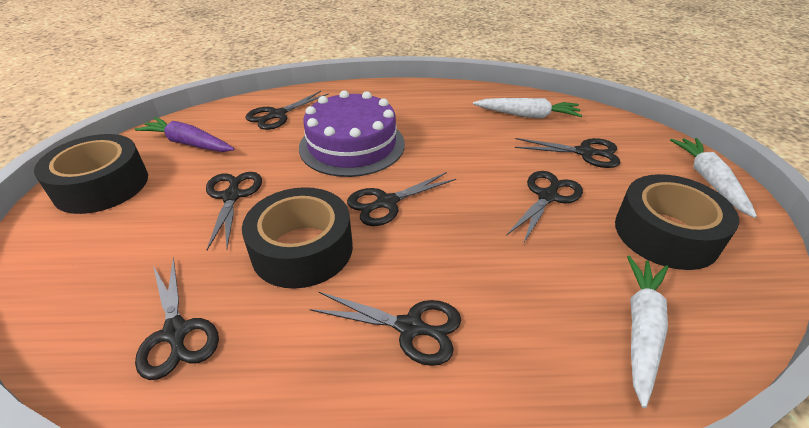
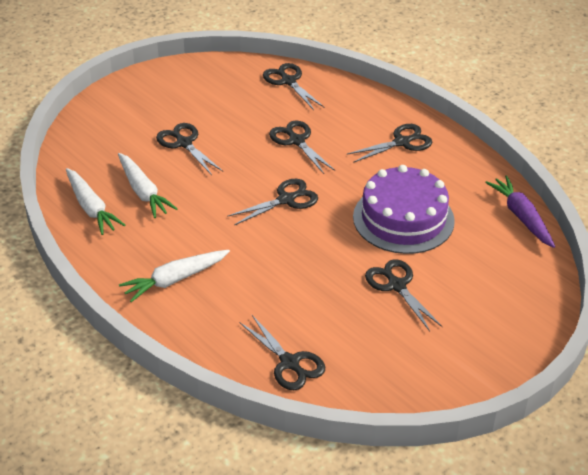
black tape: [34,134,148,214] [242,187,353,289] [615,174,739,270] = 3 -> none = 0

